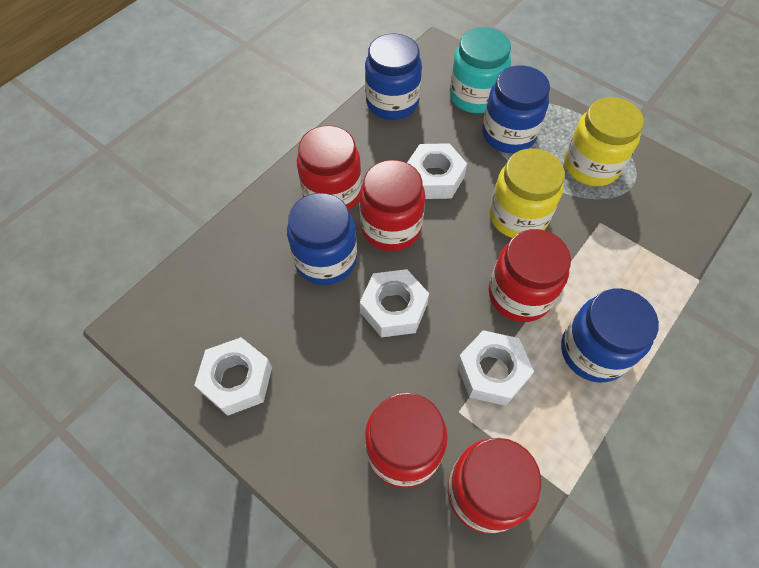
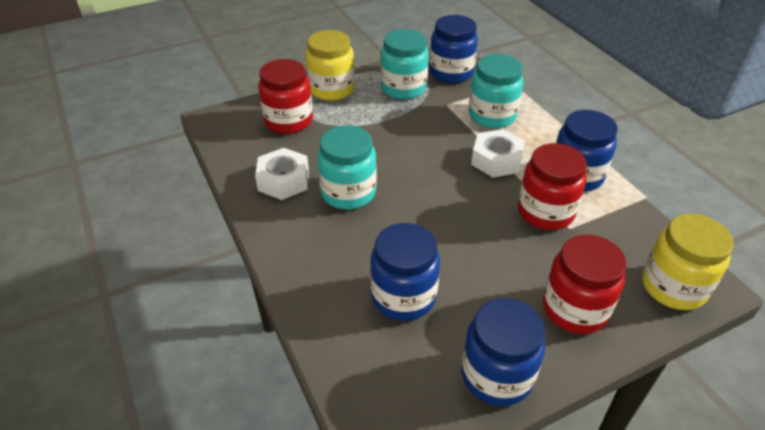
red jar: [297,125,362,211] [359,160,425,251] [365,393,448,488] [448,438,541,534] [488,229,571,322] = 5 -> [258,59,313,134] [518,143,587,230] [543,235,626,334] = 3
turquoise jar: [450,27,511,113] = 1 -> [317,125,377,210] [381,29,429,99] [469,54,524,128] = 3
white nut: [195,337,272,416] [360,269,429,337] [407,143,467,199] [457,330,534,406] = 4 -> [255,148,309,200] [471,129,525,178] = 2

